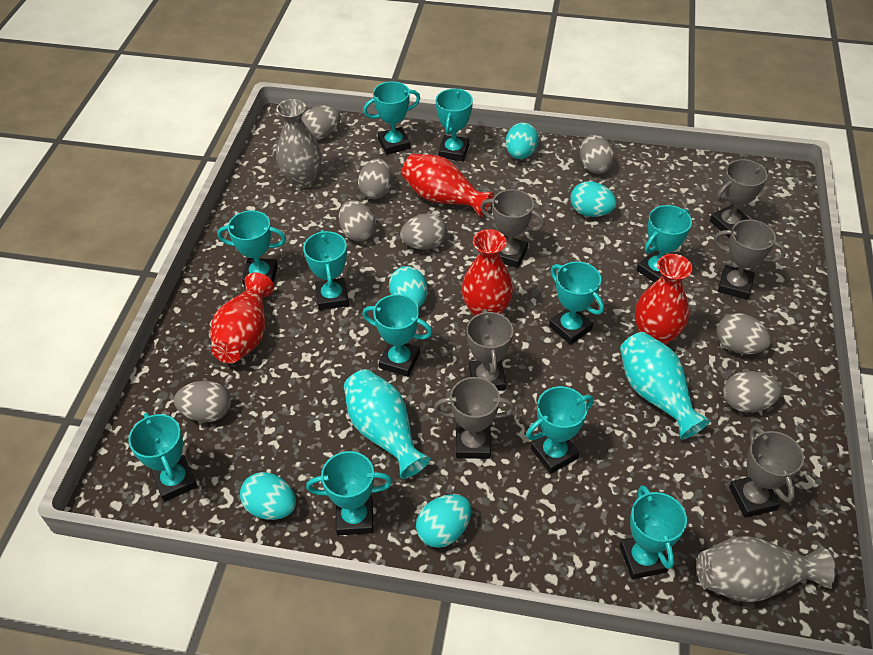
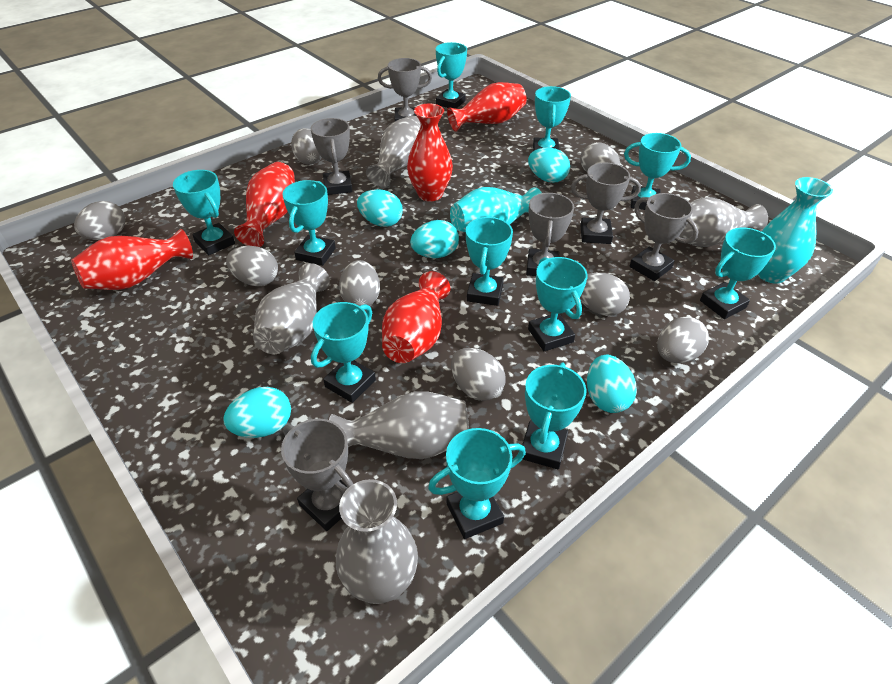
grey vase: [276,99,322,188] [697,536,835,602] = 2 -> [253,263,330,354] [329,392,469,459] [336,479,418,604] [366,115,421,188] [679,197,768,247] = 5
red vase: [210,272,274,363] [401,154,494,218] [461,229,513,316] [635,254,693,345] = 4 -> [71,229,193,290] [234,162,295,247] [382,271,450,363] [407,104,453,201] [447,82,527,132] = 5

